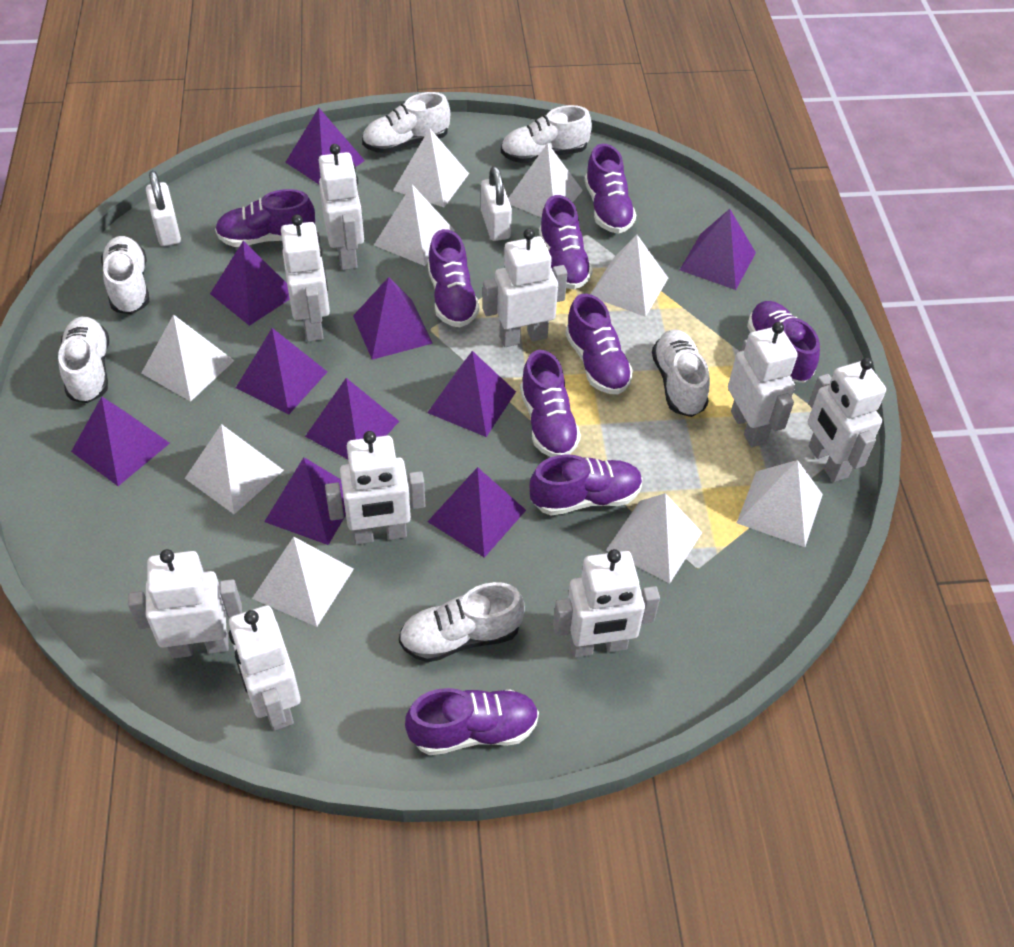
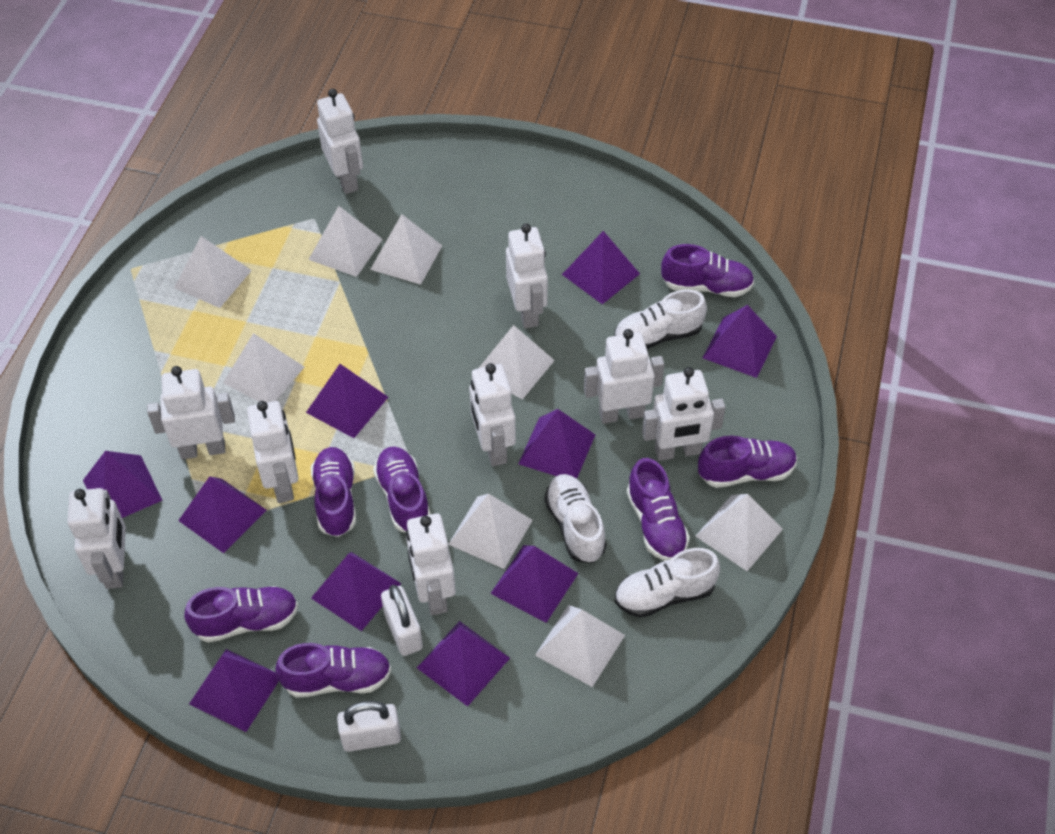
purple shoe: [215,189,315,247] [405,688,539,755] [428,229,480,327] [520,350,581,457] [530,454,643,515] [539,195,593,290] [565,294,633,395] [585,144,636,234] [747,301,820,383] = 9 -> [184,586,298,642] [275,643,391,698] [311,447,356,537] [373,446,431,532] [627,458,690,561] [661,244,754,297] [698,436,797,488] = 7
white pyramid: [141,314,234,402] [185,424,284,514] [252,537,354,627] [374,185,455,266] [393,128,469,207] [508,143,583,218] [591,235,668,317] [606,493,703,583] [737,460,823,547] = 9 -> [174,236,252,308] [223,333,304,403] [308,206,383,277] [370,214,442,285] [448,494,533,569] [479,325,555,400] [535,605,625,687] [696,494,783,571] = 8
white shoe: [58,317,109,403] [101,236,149,314] [362,92,450,153] [399,582,525,662] [501,105,592,163] [652,329,710,417] = 6 -> [544,474,607,563] [614,290,707,349] [615,548,720,618] = 3

